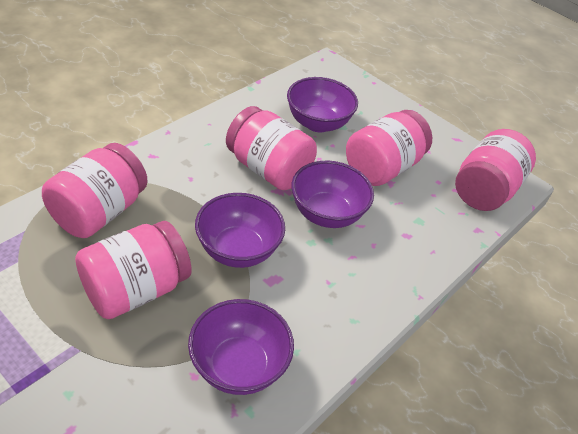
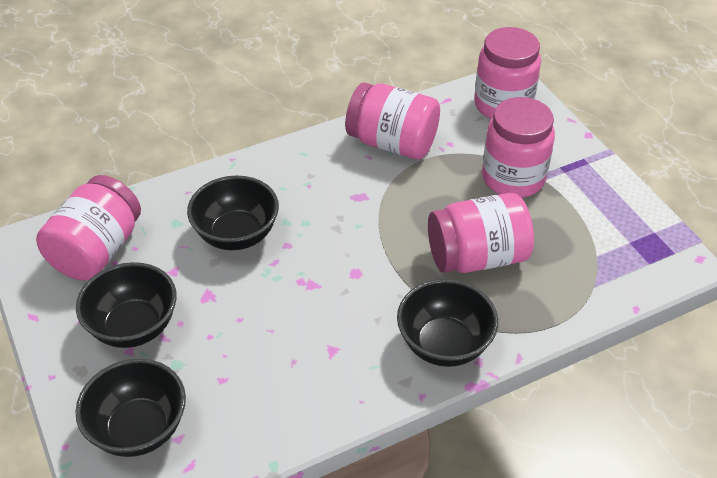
black bowl: none = 0 -> [75,359,186,457] [76,262,177,348] [187,176,279,250] [397,279,498,367] = 4
purple bowl: [188,299,294,395] [195,193,285,268] [287,77,358,132] [291,160,374,228] = 4 -> none = 0

